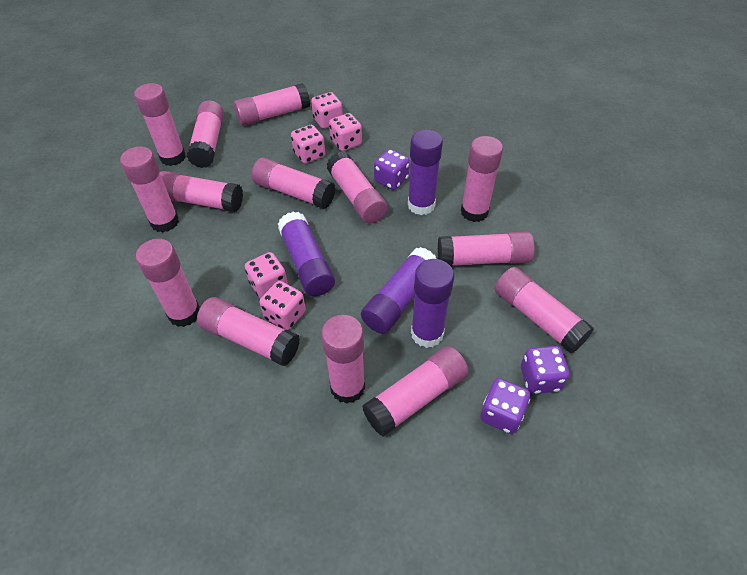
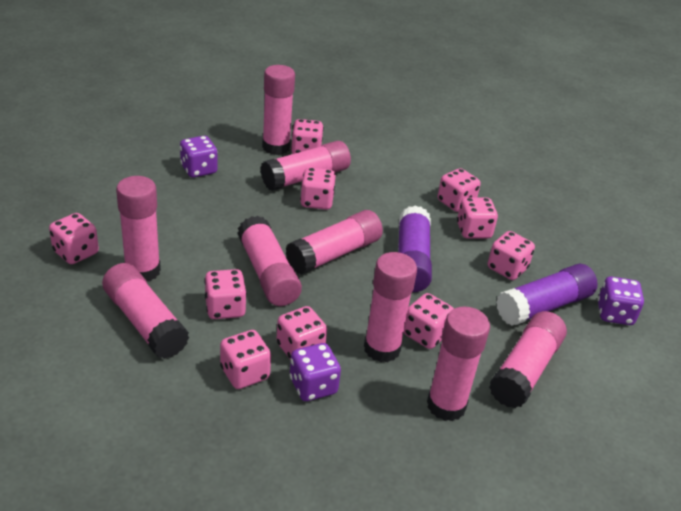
pink dice: [245,252,288,299] [260,281,306,330] [291,125,325,164] [311,92,343,129] [329,113,362,151] = 5 -> [49,213,99,264] [204,269,247,319] [220,330,271,389] [276,306,327,360] [291,119,324,154] [300,167,336,210] [404,293,454,349] [438,168,481,212] [457,197,498,239] [488,231,535,280] = 10
pink glue stick: [120,146,179,233] [134,83,186,166] [136,239,200,327] [160,171,243,212] [187,100,224,168] [197,297,300,366] [234,83,310,126] [252,158,336,209] [321,315,365,404] [327,152,387,223] [362,346,469,437] [438,231,535,266] [461,136,503,222] [495,267,594,353] = 14 -> [102,263,189,359] [116,176,161,281] [237,216,302,306] [261,141,351,191] [262,65,295,155] [286,210,383,275] [364,252,417,362] [427,307,490,421] [489,311,567,408] = 9
purple glue stick: [278,211,335,296] [361,247,437,334] [408,130,443,215] [411,259,454,348] = 4 -> [398,206,432,292] [496,264,597,326] = 2

